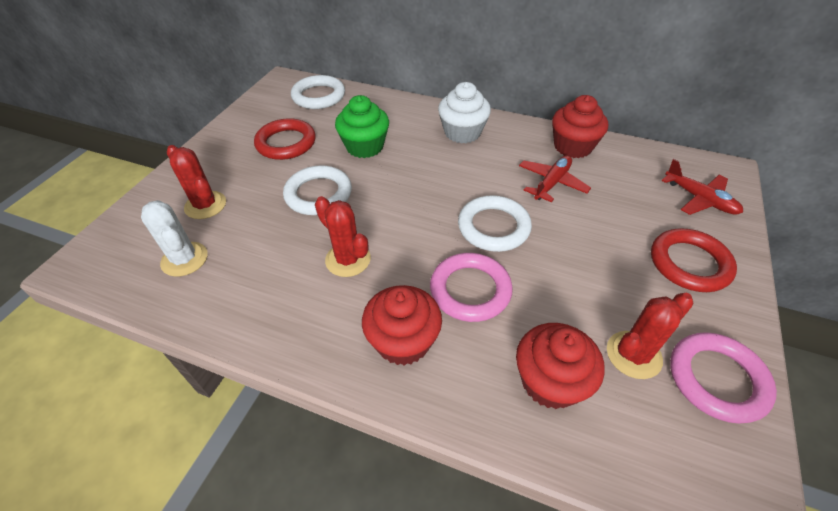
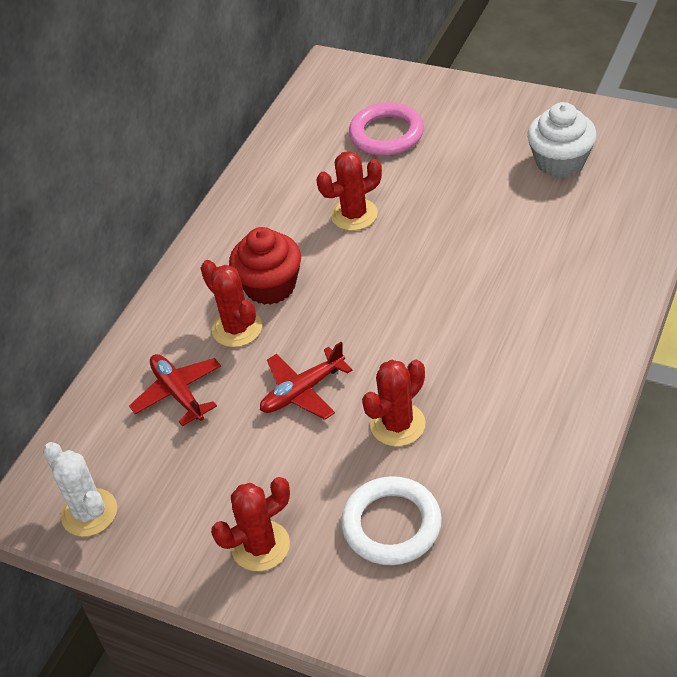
green cupcake: [335,95,389,158] = 1 -> none = 0
pink ring: [430,253,513,322] [670,332,777,424] = 2 -> [349,102,424,156] = 1
red cactus: [167,145,226,219] [315,196,371,277] [607,293,694,379] = 3 -> [201,260,262,347] [211,477,290,571] [316,151,382,231] [362,360,426,446] = 4
red cupcake: [362,285,442,365] [516,323,605,409] [552,95,608,158] = 3 -> [229,227,301,305] = 1
red ring: [254,118,316,160] [651,228,737,292] = 2 -> none = 0
white ring: [283,165,352,215] [291,75,345,109] [458,195,532,252] = 3 -> [341,476,442,565] = 1

